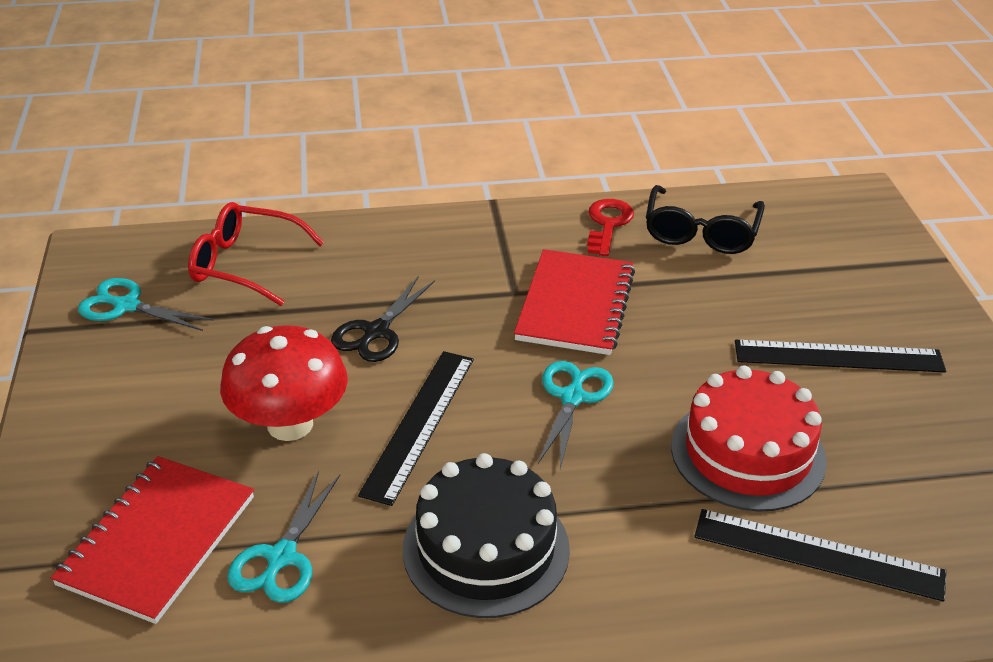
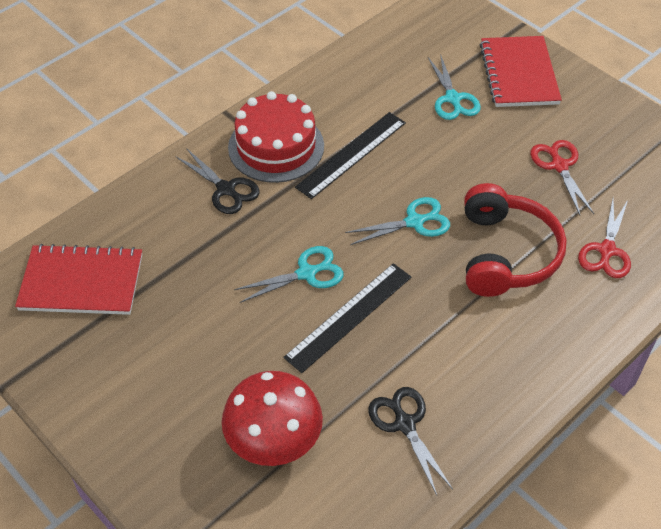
black cake: [402,453,570,618] = 1 -> none = 0
black glasses: [646,185,765,254] = 1 -> none = 0
black ruler: [358,351,474,506] [694,509,946,601] [735,340,946,372] = 3 -> [283,263,411,373] [295,112,406,199] = 2
black scissors: [331,276,435,362] = 1 -> [175,148,260,214] [368,387,453,495] = 2
red glasses: [188,202,324,306] = 1 -> none = 0
red headphones: none = 0 -> [464,183,566,297] = 1
red key: [587,199,634,256] = 1 -> none = 0
red scissors: none = 0 -> [530,140,594,215] [578,199,631,278] = 2

